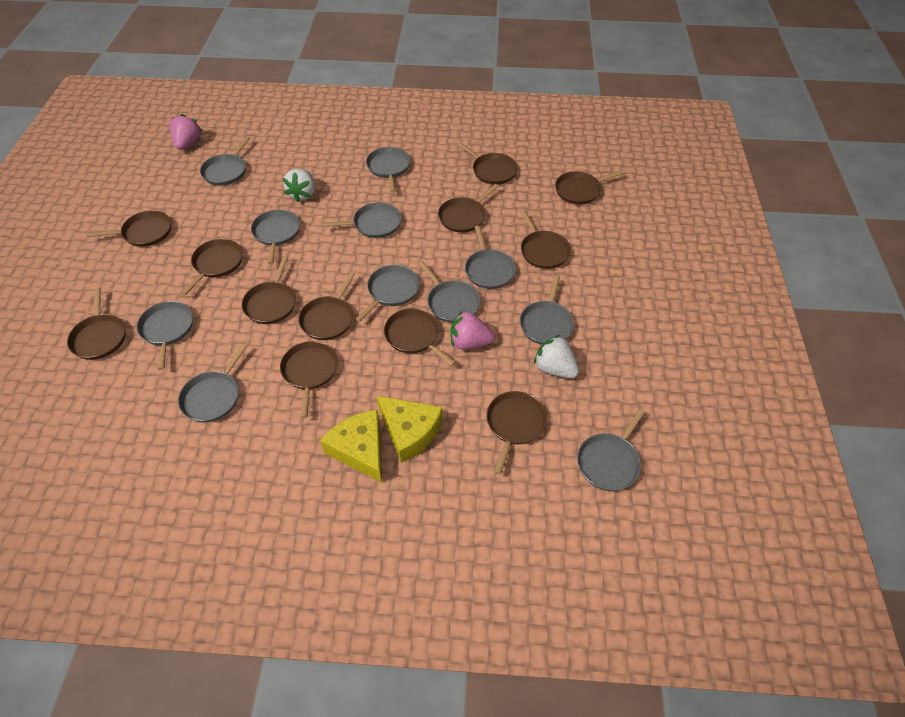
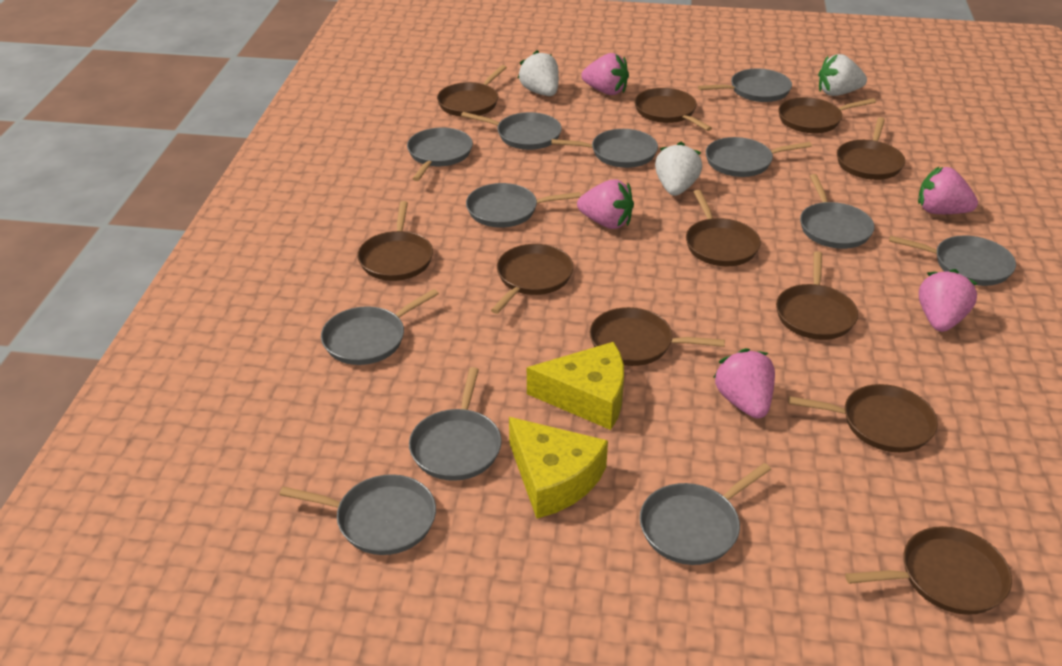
brown pan: [67,288,126,360] [87,210,171,247] [181,239,243,296] [242,256,296,324] [280,341,338,418] [298,272,355,340] [384,308,456,366] [438,184,499,233] [457,142,518,184] [486,391,547,475] [520,210,571,269] [555,170,625,205] = 12 -> [357,201,433,281] [437,65,507,117] [491,244,573,314] [589,307,725,366] [635,88,712,131] [686,190,761,266] [776,251,858,340] [778,97,876,133] [788,384,938,452] [837,117,905,180] [845,526,1012,615] = 11
grey pan: [137,301,193,370] [178,344,247,422] [200,136,250,186] [251,209,300,264] [323,202,402,238] [356,265,420,322] [366,147,411,192] [419,261,481,323] [465,226,516,289] [520,275,574,345] [577,409,645,491] = 11 -> [279,474,436,555] [321,289,439,365] [407,128,473,181] [409,367,502,481] [461,112,562,150] [466,183,581,228] [551,129,658,168] [640,463,771,565] [698,69,792,102] [706,137,812,177] [800,174,875,249] [889,235,1016,286] = 12
pink strawberry: [170,114,202,150] [450,311,495,350] = 2 -> [577,180,634,229] [581,53,629,95] [713,348,775,419] [918,167,978,214] [919,269,978,332] = 5
white strawberry: [282,169,315,202] [534,335,579,378] = 2 -> [518,50,559,96] [655,142,702,196] [818,54,867,96] = 3

